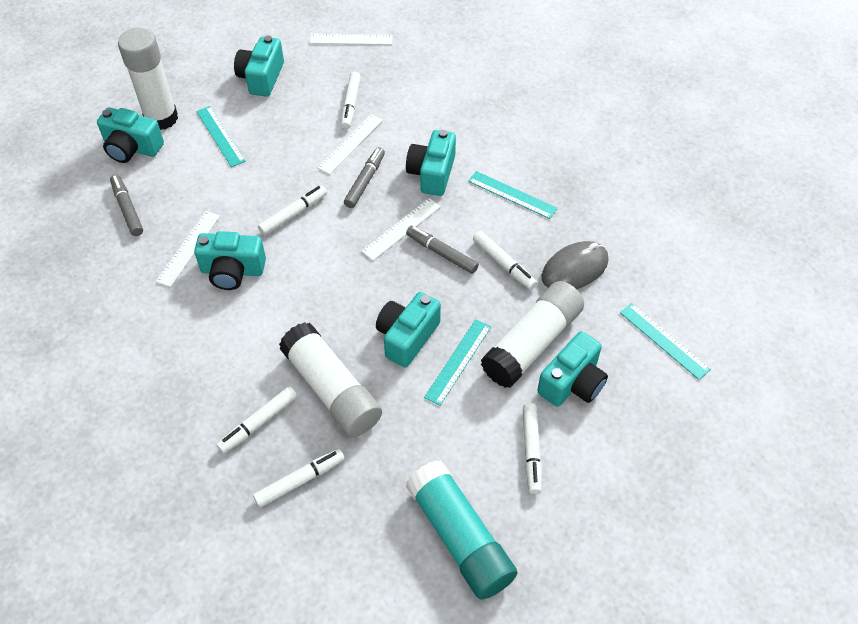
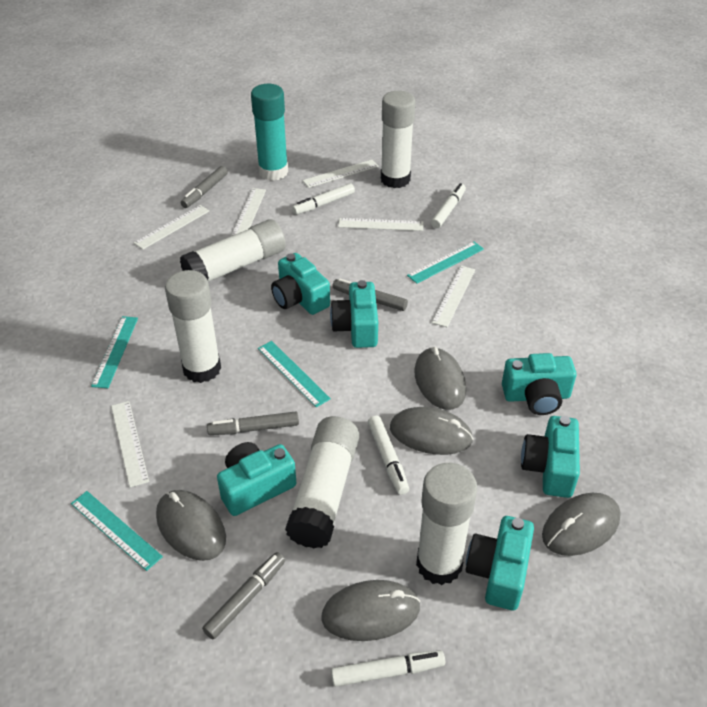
grey marker: [110,175,143,236] [344,147,385,208] [406,226,479,274] = 3 -> [181,166,228,208] [202,552,285,639] [207,411,299,435] [332,278,408,311] = 4
grey mouse: [542,241,608,289] = 1 -> [156,490,226,561] [321,580,420,641] [390,407,473,455] [414,347,466,410] [542,493,621,556] = 5
white glue stick: [118,28,178,130] [279,322,382,437] [481,281,584,388] = 3 -> [165,270,221,383] [180,220,286,282] [285,416,359,548] [381,91,415,188] [416,463,478,585] = 5
white marker: [217,386,297,454] [253,449,345,507] [258,185,327,236] [341,72,361,129] [473,231,537,290] [523,403,542,494] = 6 -> [292,183,355,215] [331,650,445,687] [368,416,409,495] [431,183,466,228] = 4
white ruler: [156,211,220,287] [310,34,393,45] [317,114,383,175] [361,198,441,261] = 4 -> [111,401,149,487] [134,205,209,249] [231,188,266,236] [303,160,379,188] [338,218,423,231] [432,266,475,327] = 6

